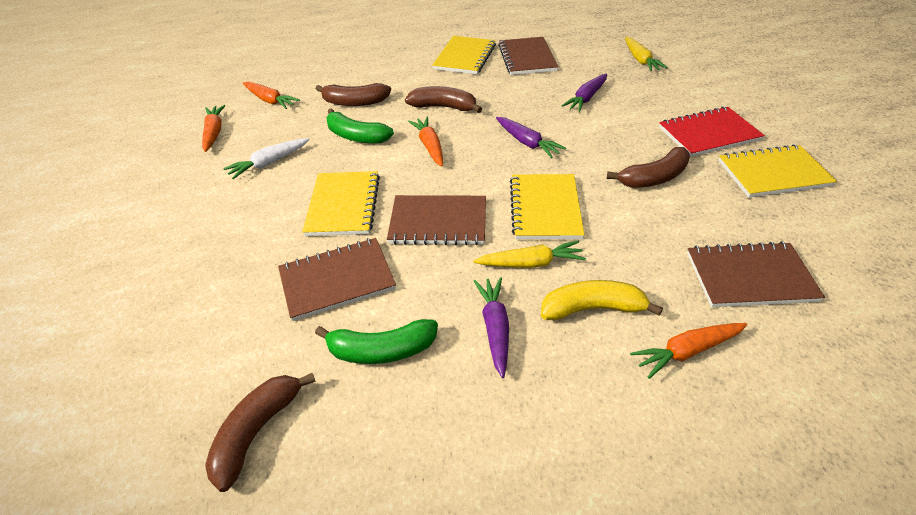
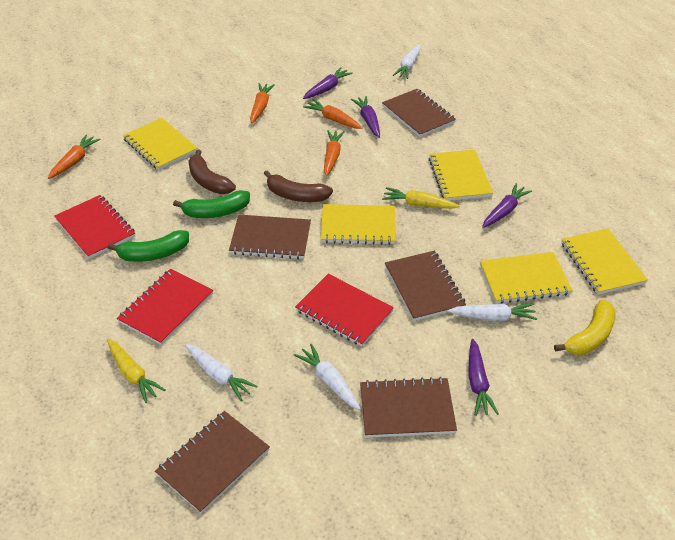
brown banana: [205,373,316,492] [316,83,391,106] [405,86,482,113] [607,147,690,188] = 4 -> [188,149,236,194] [264,170,333,202] = 2
brown notebook: [278,238,396,321] [387,195,486,245] [498,37,558,75] [687,241,825,307] = 4 -> [155,411,270,514] [229,215,311,259] [360,377,457,438] [382,89,456,137] [385,251,466,321] = 5
purple carrot: [474,277,509,378] [496,117,566,158] [562,74,607,112] = 3 -> [303,67,353,99] [351,96,380,138] [468,339,499,416] [482,183,532,228] = 4
red notebook: [659,106,764,157] = 1 -> [54,195,135,259] [117,269,213,345] [295,274,394,346] = 3
white carrot: [224,138,310,179] = 1 -> [185,344,257,401] [294,344,361,410] [393,44,421,79] [448,303,537,321] = 4
yellow notebook: [302,171,380,236] [432,36,496,74] [510,174,584,239] [718,144,837,198] = 4 -> [123,118,198,170] [321,204,396,245] [428,150,493,201] [480,252,573,304] [561,228,648,295] = 5

